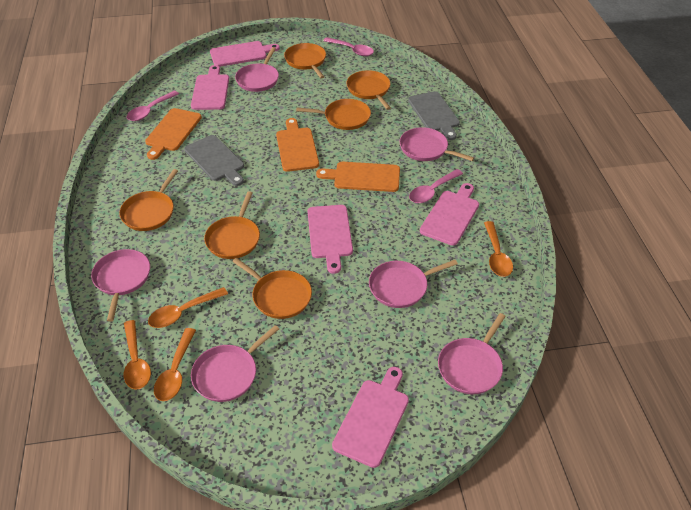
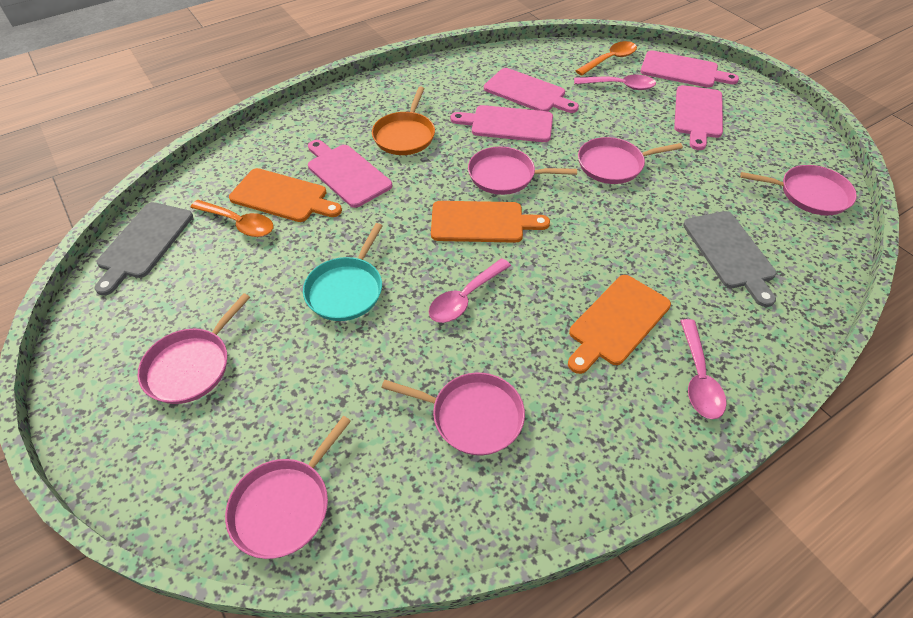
orange pan: [119,169,178,231] [204,191,260,259] [232,258,312,319] [284,43,326,79] [296,99,371,130] [346,70,391,110] = 6 -> [372,86,435,155] = 1
orange spoon: [124,320,151,390] [148,287,228,328] [154,328,196,401] [484,221,513,277] = 4 -> [190,200,274,237] [575,41,637,76] = 2
turquoise pan: none = 0 -> [303,223,382,321] = 1

